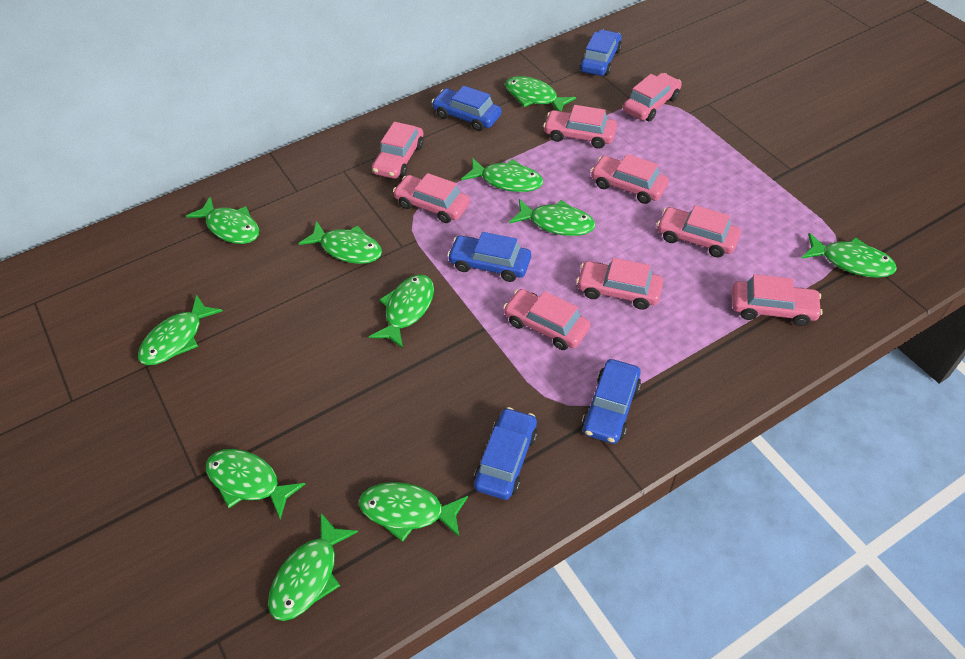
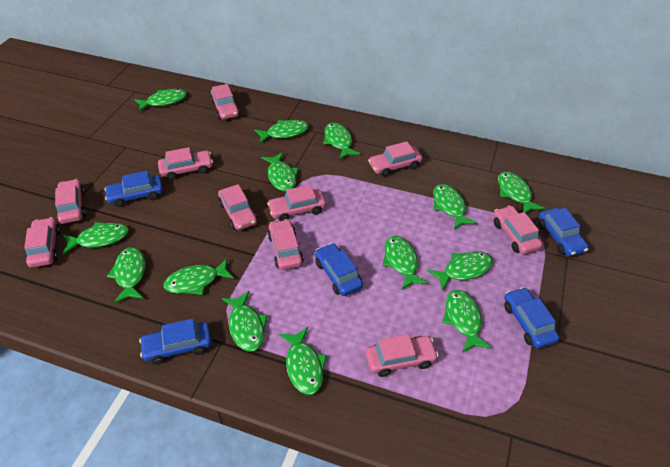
green fish: [138,294,223,365] [186,197,259,244] [206,449,305,519] [268,513,358,621] [298,221,382,264] [359,482,468,542] [369,275,434,349] [461,158,543,192] [505,76,576,111] [509,199,595,236] [801,233,897,278] = 11 -> [63,222,129,255] [107,247,145,303] [134,89,187,112] [163,258,234,295] [222,291,268,352] [254,120,309,144] [261,152,299,192] [279,327,327,395] [323,122,361,160] [382,236,428,289] [428,251,493,291] [433,184,477,229] [442,290,492,353] [498,171,545,213] = 14
pink car: [372,122,424,179] [393,173,470,223] [503,289,591,350] [543,105,617,149] [576,258,663,310] [591,154,669,204] [623,73,682,121] [657,205,741,257] [732,274,823,326] = 9 -> [24,217,60,268] [55,179,86,224] [158,147,213,180] [210,84,240,119] [218,184,257,230] [267,185,326,221] [268,219,304,270] [365,334,439,377] [368,141,423,177] [494,206,542,254] = 10

